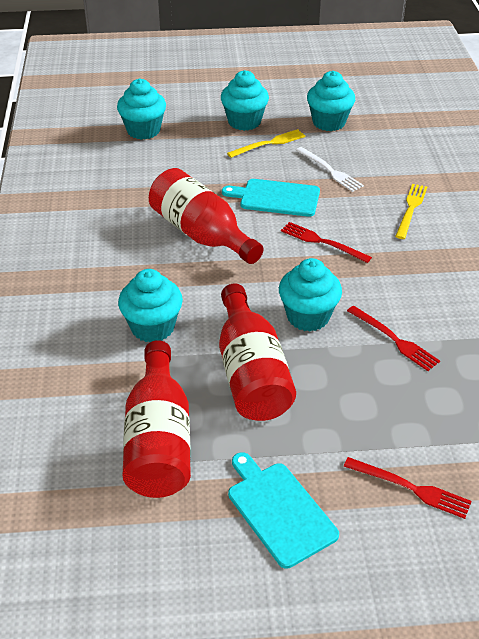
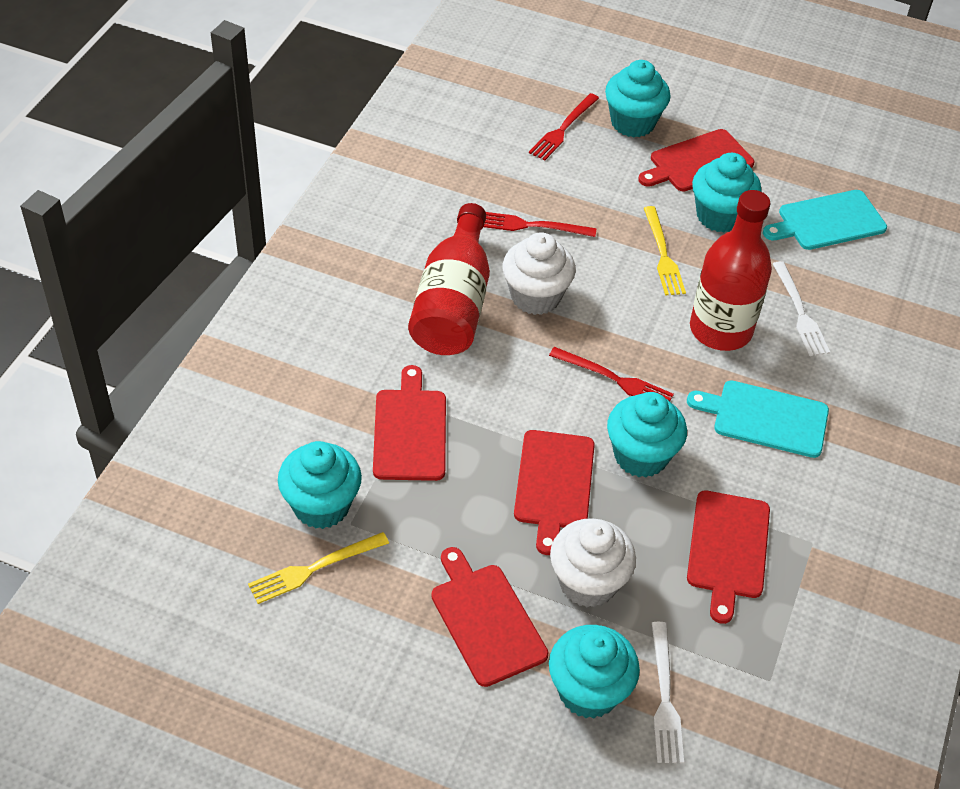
red bottle: [123,340,191,498] [149,168,264,264] [219,283,296,421] = 3 -> [408,203,490,355] [690,190,772,351] = 2
red cutting board: none = 0 -> [373,365,446,481] [431,547,549,687] [514,430,595,555] [638,129,754,192] [687,490,770,624] = 5
white cupcake: none = 0 -> [503,233,576,315] [550,518,636,607] = 2
white fork: [296,147,364,192] = 1 -> [652,622,684,763] [773,261,830,356] = 2

